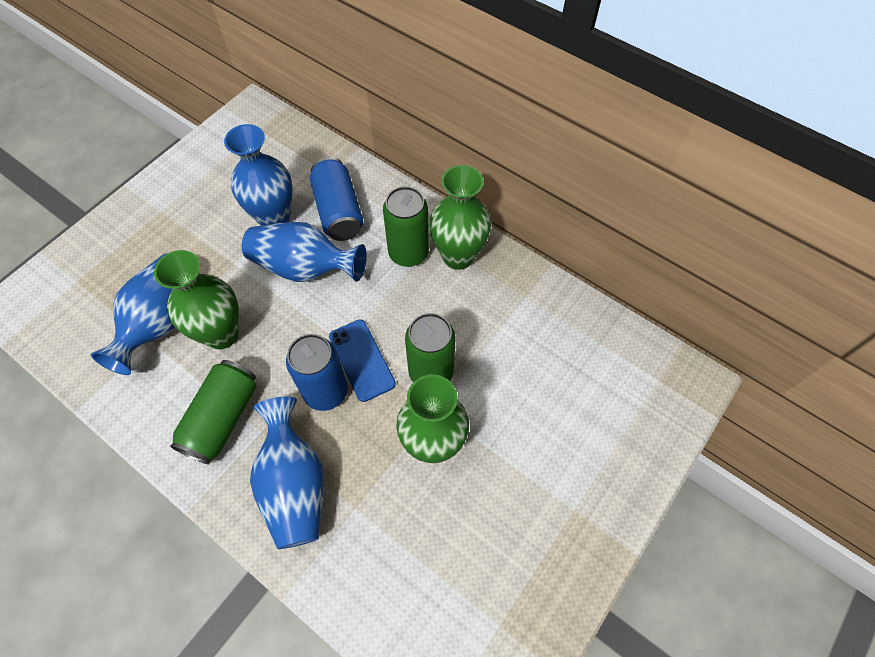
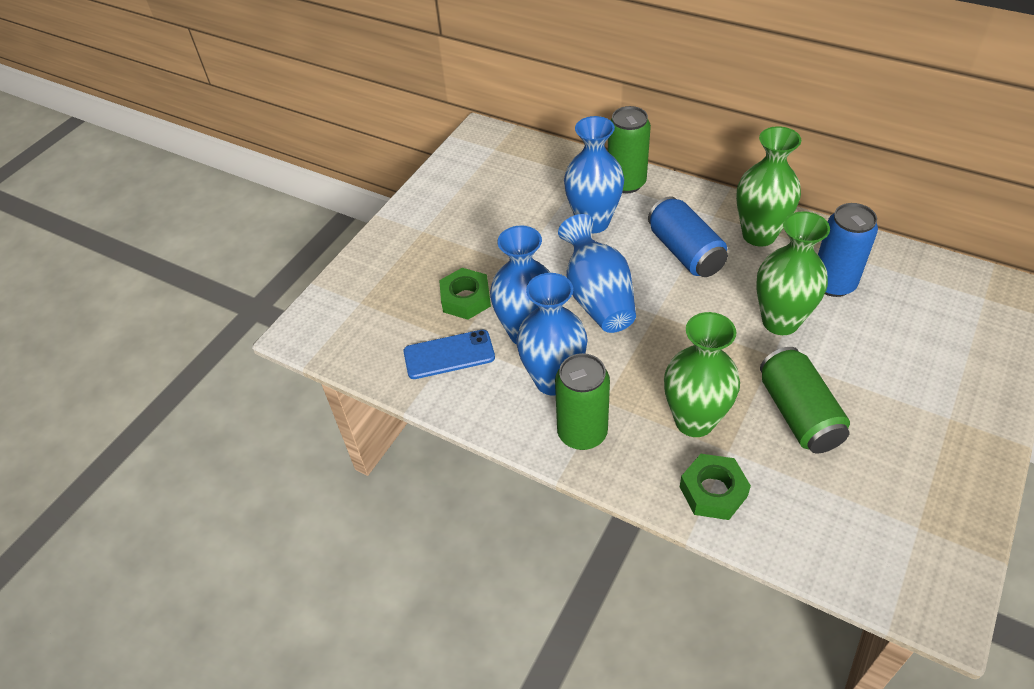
green nut: none = 0 -> [439,268,491,320] [680,454,751,520] = 2

